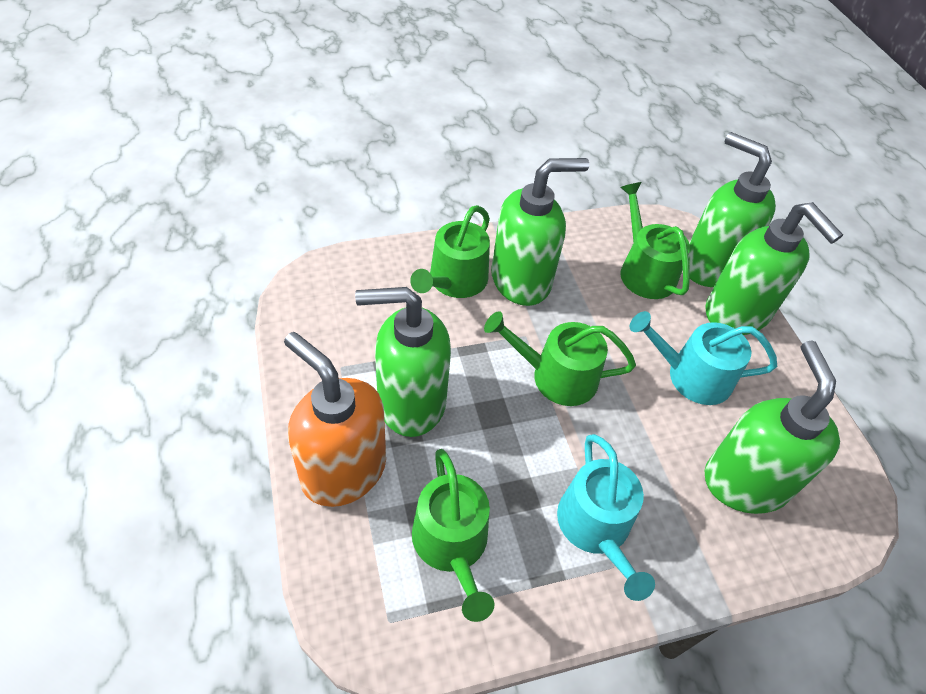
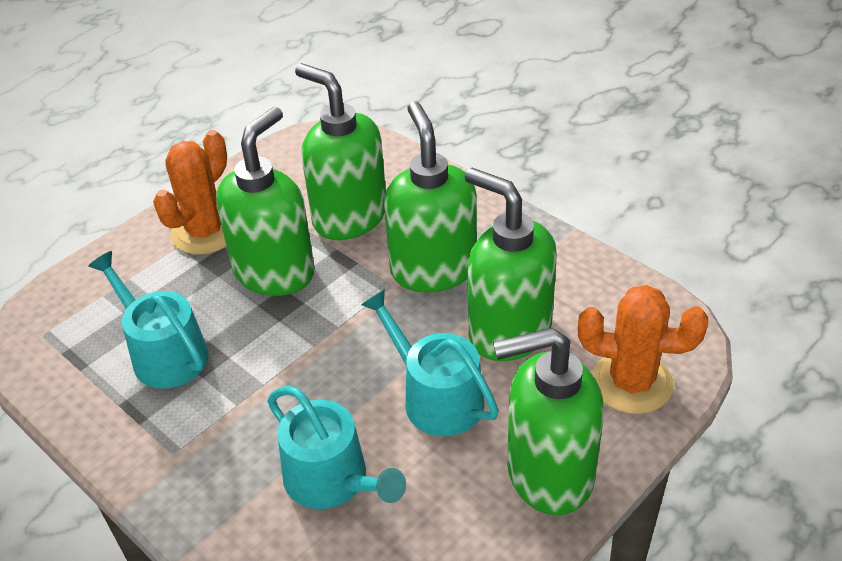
green watering can: [410,205,490,298] [412,449,495,622] [484,311,636,406] [620,182,690,299] = 4 -> none = 0
orange cactus: none = 0 -> [153,130,227,255] [578,285,708,414] = 2
orange soap dispenser: [284,332,386,507] = 1 -> none = 0
turquoise watering can: [557,434,655,601] [630,311,777,405] = 2 -> [88,251,209,388] [267,386,406,509] [361,289,499,436] = 3

